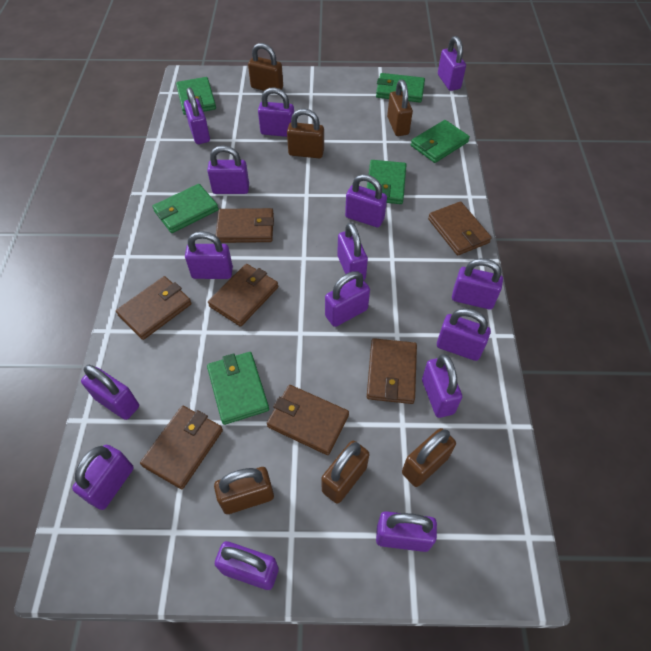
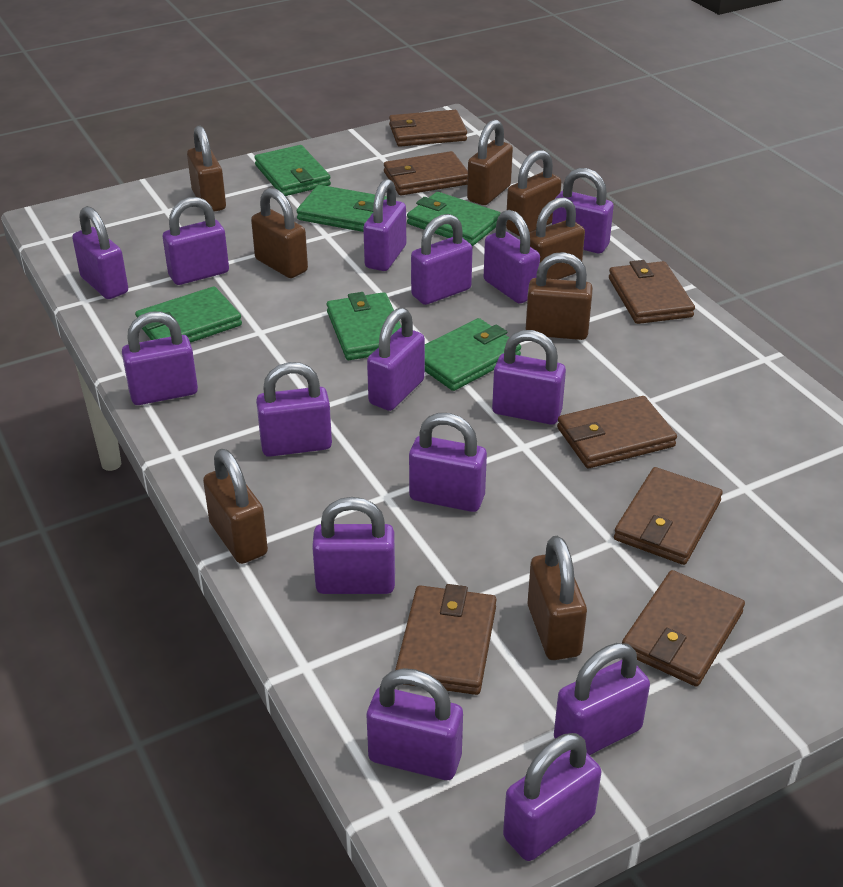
brown padlock: [214,467,274,514] [248,43,283,91] [287,109,324,158] [321,441,369,503] [387,80,413,136] [402,428,456,487] = 6 -> [187,125,226,212] [203,449,268,564] [251,188,308,278] [467,119,513,205] [506,150,561,236] [526,252,593,340] [528,536,587,660] [530,197,585,279] = 8

